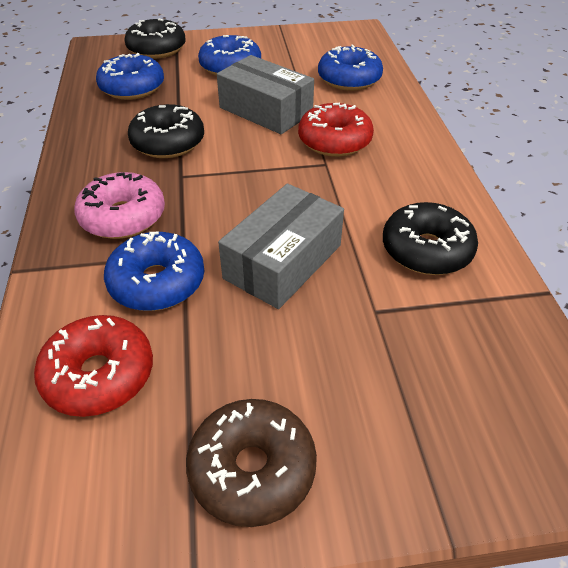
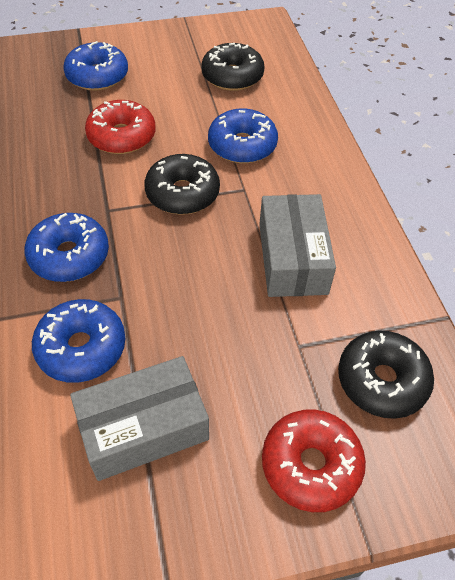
brown donut: [186,399,317,527] = 1 -> none = 0
pink donut: [74,172,165,239] = 1 -> none = 0

